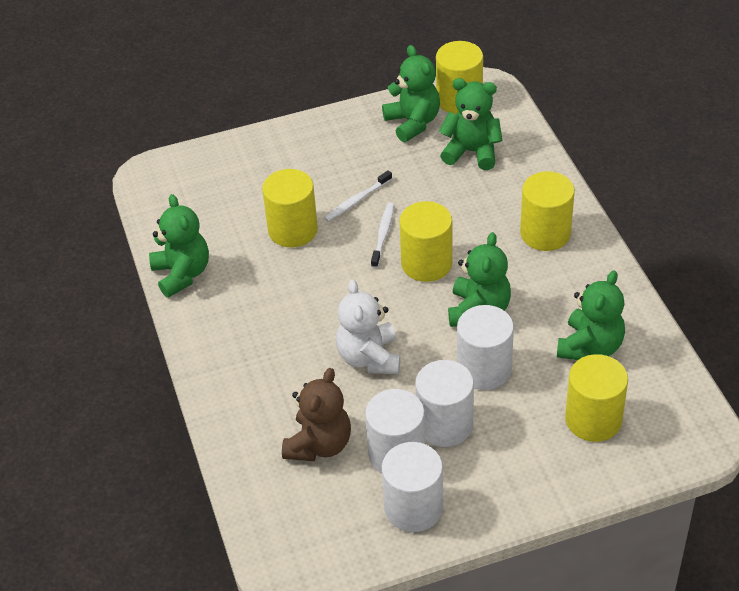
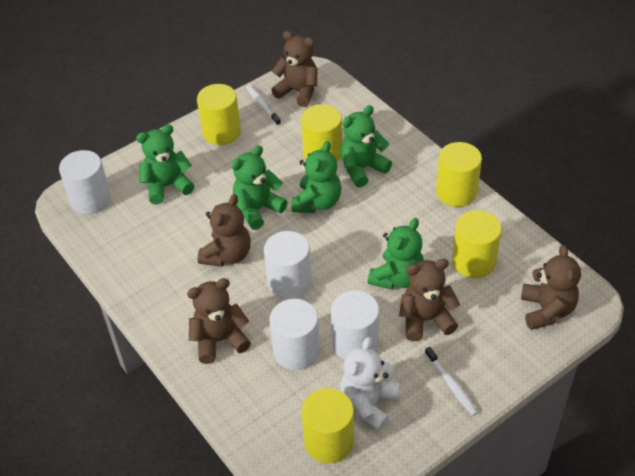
brown teddy bear: [282,368,351,461] = 1 -> [187,278,251,364] [198,194,251,267] [271,31,318,107] [399,259,460,341] [521,245,581,330] = 5

